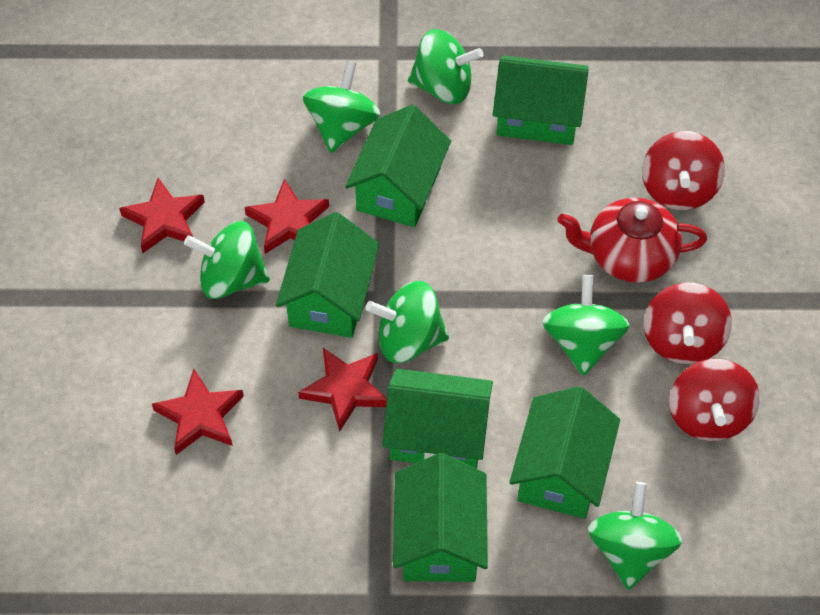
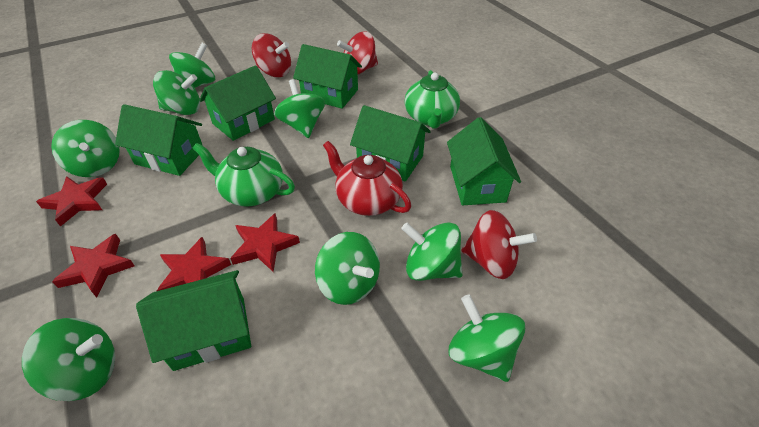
green spinning top: [184,221,270,299] [303,61,381,153] [366,281,449,363] [408,29,483,104] [542,275,630,376] [588,482,682,590] = 6 -> [22,318,115,401] [51,120,120,177] [153,70,200,115] [169,43,215,88] [274,79,325,138] [315,232,380,305] [401,222,462,281] [449,294,525,382] = 8
green teapot: none = 0 -> [193,143,295,206] [405,70,460,129] = 2

